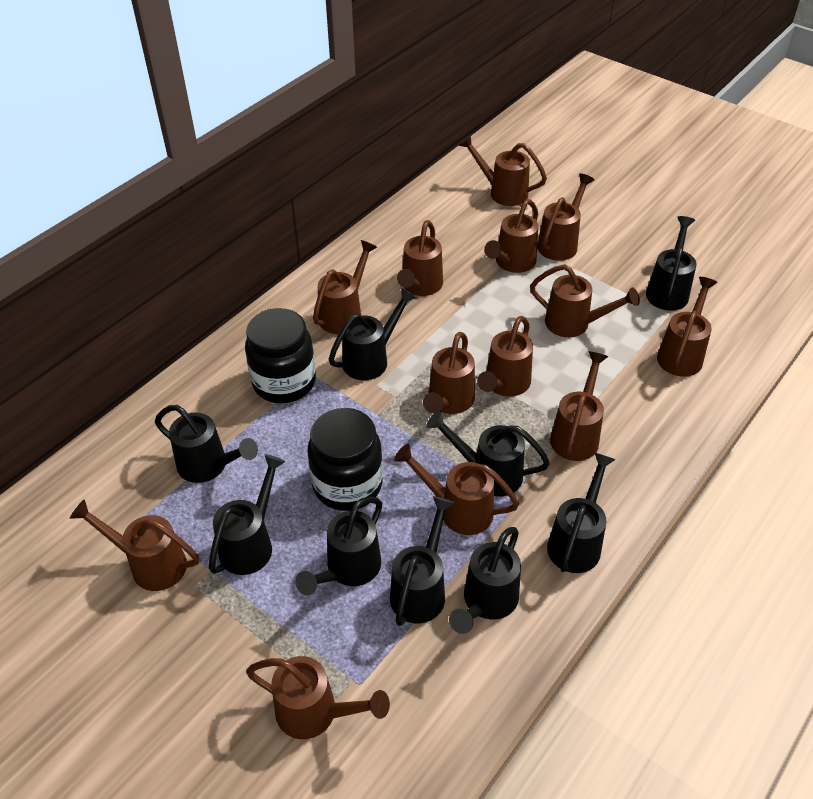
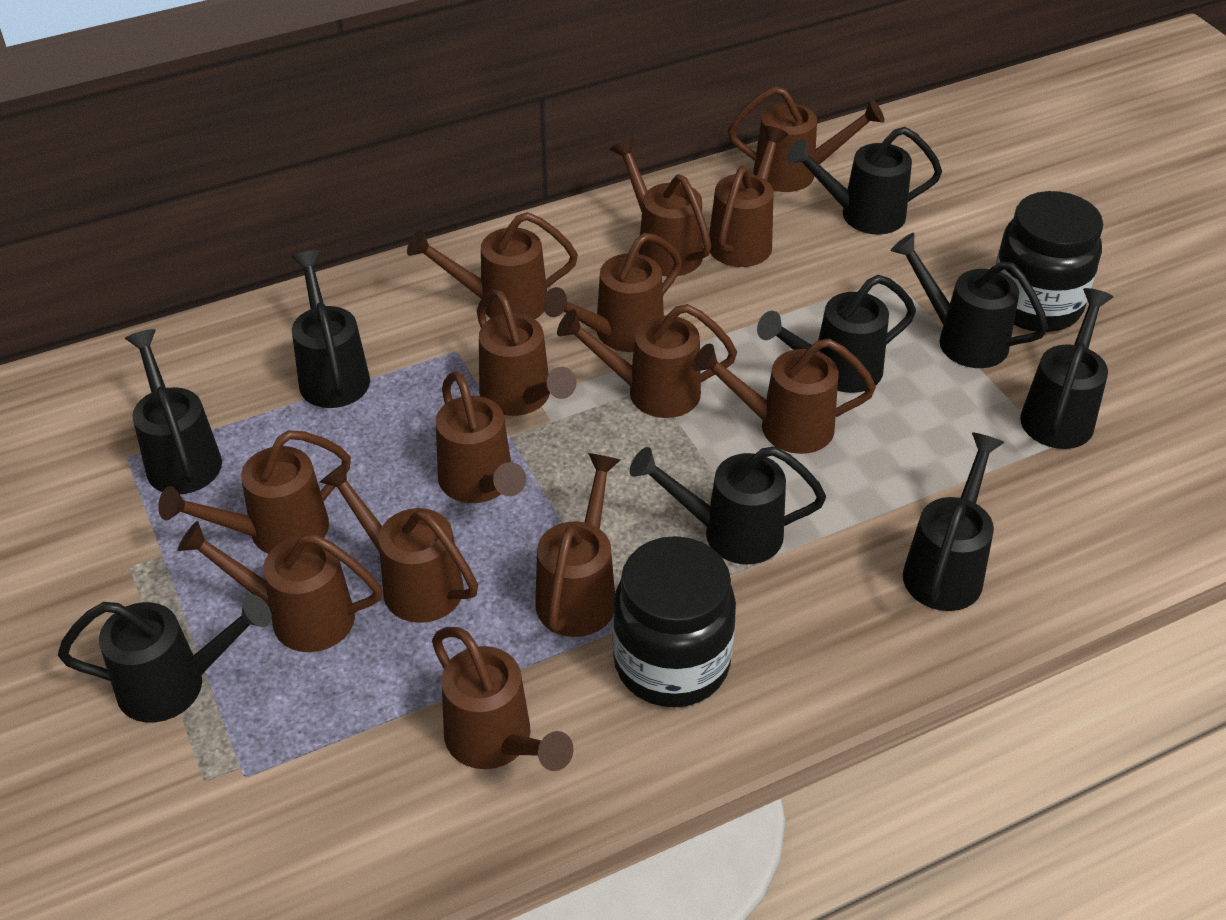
brown watering can: [70,499,199,591] [246,656,390,739] [313,240,377,334] [394,444,519,535] [397,220,443,296] [423,332,475,414] [459,134,547,206] [477,316,533,397] [484,199,538,273] [530,264,640,337] [537,173,594,261] [550,351,608,461] [657,277,718,377] = 13 -> [158,430,351,554] [177,521,382,652] [320,462,478,623] [407,212,578,319] [432,627,574,771] [436,371,526,503] [477,290,576,416] [535,453,620,637] [543,233,682,352] [557,304,737,418] [610,137,711,276] [693,339,876,454] [709,126,788,267] [728,86,885,192] = 14

